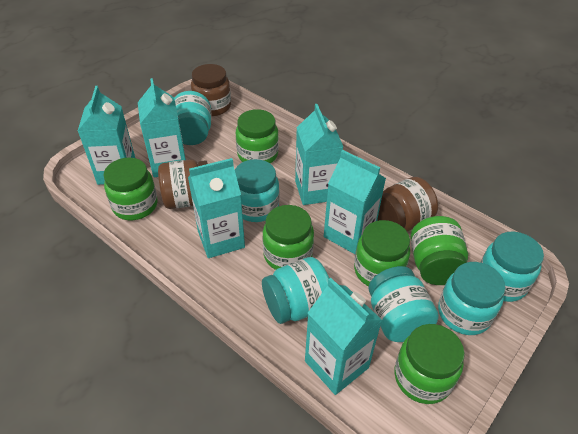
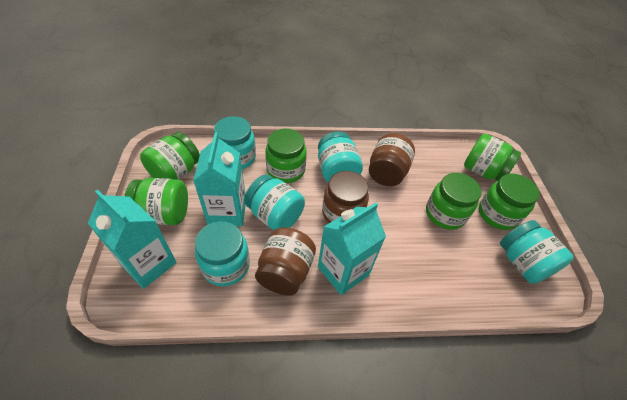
turquoise carton: [78,86,135,185] [138,78,186,177] [188,158,245,258] [295,104,343,205] [305,278,382,395] [324,150,386,254] = 6 -> [88,189,177,289] [193,132,246,226] [318,203,386,295] = 3
turquoise jar: [174,91,211,145] [235,159,279,222] [262,257,330,324] [368,266,439,342] [438,262,506,335] [481,231,544,302] = 6 -> [195,221,250,286] [213,116,256,169] [244,175,305,231] [318,131,363,183] [500,220,574,284] = 5

